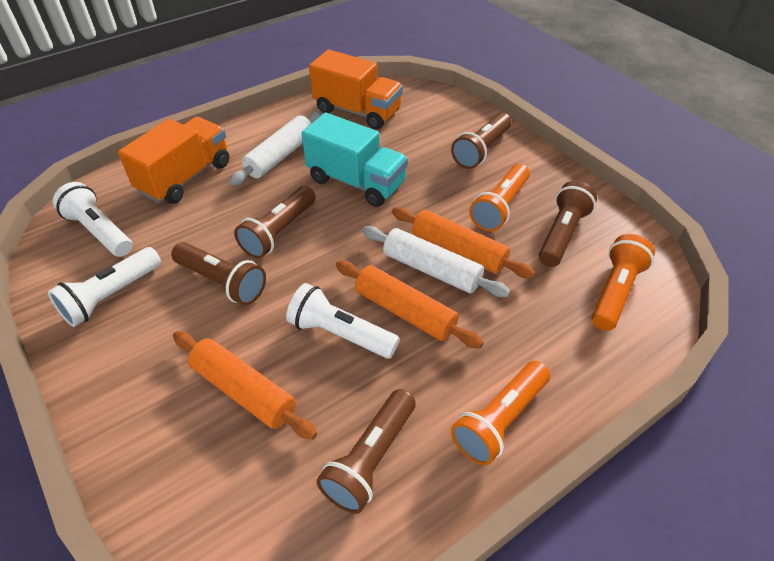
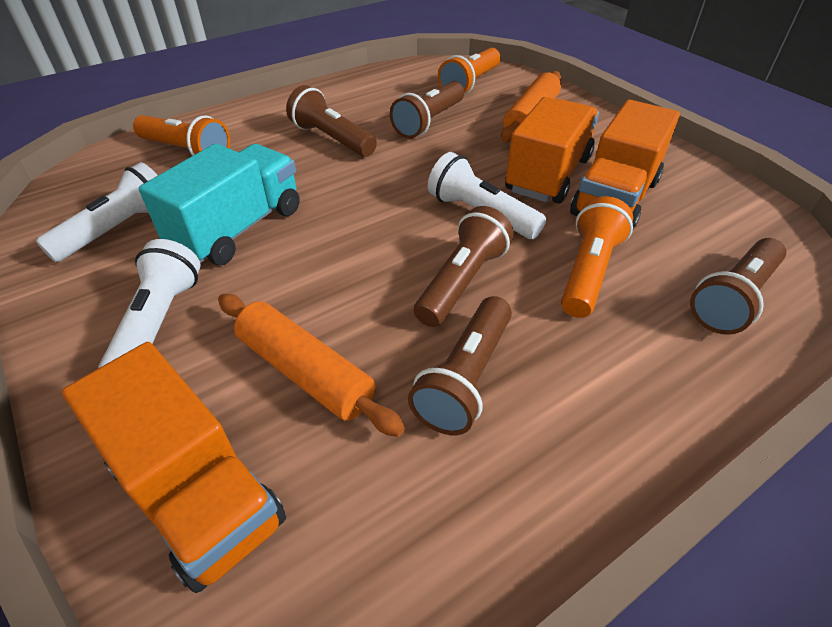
orange rolling pin: [173,331,317,440] [336,261,484,349] [392,207,535,278] = 3 -> [218,294,405,437] [501,71,561,142] = 2
orange truck: [118,117,230,204] [309,50,403,130] = 2 -> [62,342,286,593] [505,97,599,204] [570,100,680,229] = 3
white rolling pin: [229,111,323,186] [362,226,510,297] = 2 -> none = 0

